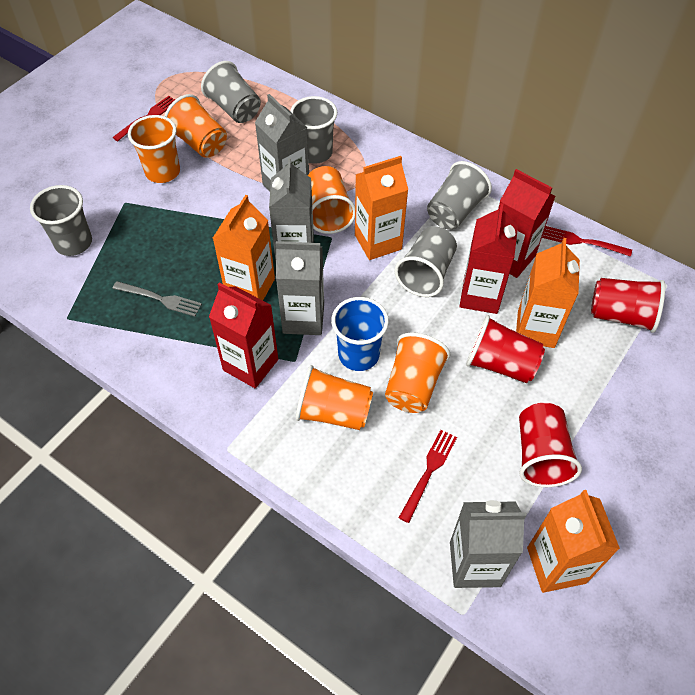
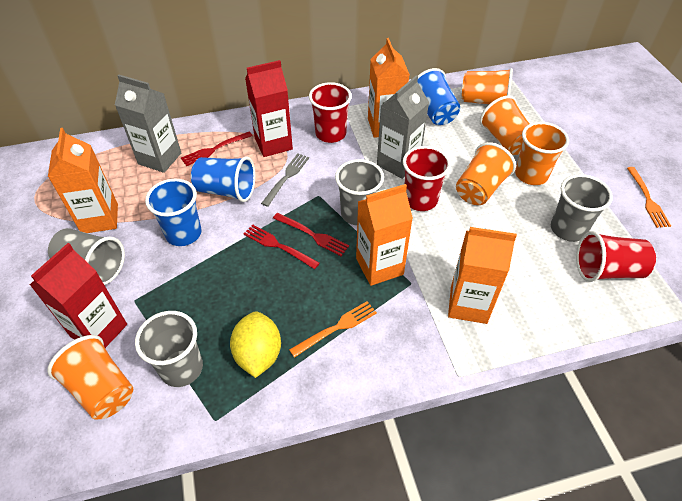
blue cup: [331,297,389,371] = 1 -> [145,179,202,246] [191,156,256,202] [418,68,460,125] = 3
grey carton: [255,94,309,192] [269,158,314,262] [276,241,324,335] [450,500,526,588] = 4 -> [115,75,181,173] [377,75,429,179] = 2
grey cup: [30,185,92,256] [201,61,261,123] [290,96,337,164] [395,226,457,297] [427,161,492,230] = 5 -> [48,228,125,285] [135,311,203,387] [335,159,384,225] [551,174,613,242] = 4
orange fork: none = 0 -> [289,301,377,358] [627,167,671,228] = 2
red carton: [209,282,278,388] [460,203,518,314] [498,169,556,278] = 3 -> [30,243,127,348] [245,60,293,157] = 2
yellow lemon: none = 0 -> [230,311,281,378] = 1

